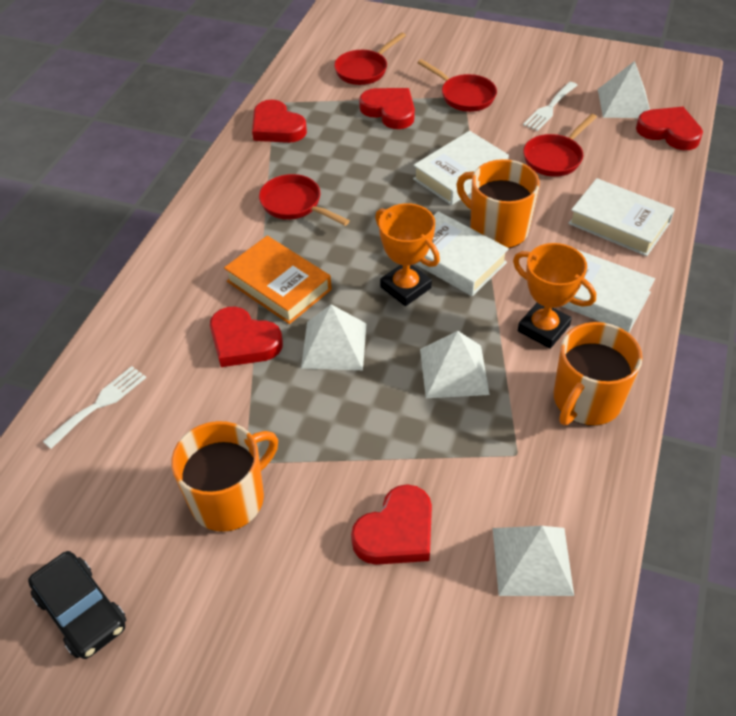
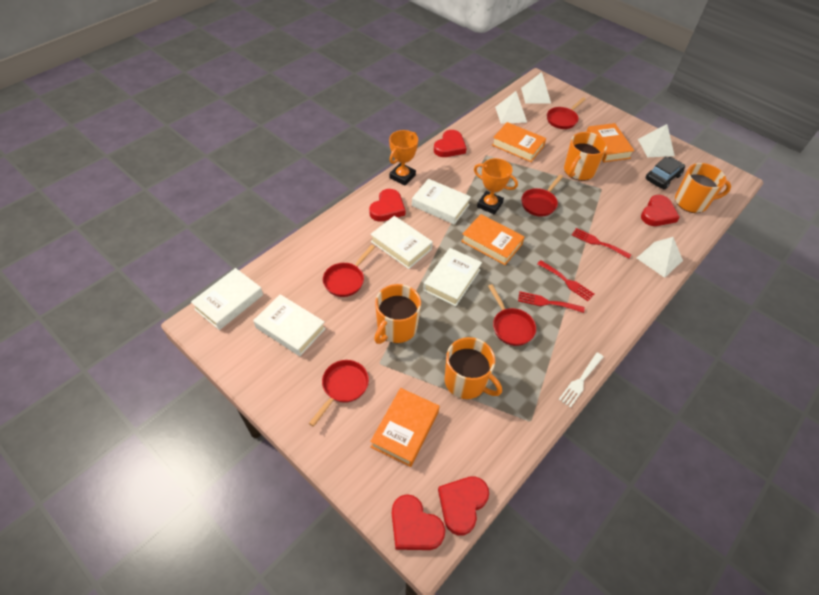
orange book: [224,236,332,324] = 1 -> [370,388,440,467] [461,214,525,265] [492,122,546,162] [586,123,634,162] = 4
orange mug: [171,421,278,532] [456,159,540,248] [554,322,643,426] = 3 -> [374,284,421,344] [445,337,502,399] [564,132,607,181] [675,163,731,213] = 4
red fork: none = 0 -> [518,291,585,313] [537,260,595,301] [572,228,632,259] = 3
red pan: [259,174,350,226] [334,32,406,85] [417,59,497,112] [523,114,597,177] = 4 -> [309,360,369,427] [323,245,375,297] [488,284,536,346] [521,175,563,217] [547,97,586,129] = 5
white book: [413,131,509,205] [416,211,509,296] [561,249,655,333] [568,178,675,256] = 4 -> [191,268,263,330] [253,294,326,356] [370,216,433,269] [412,179,471,225] [423,248,482,306] = 5
white fork: [43,366,146,449] [523,82,578,131] = 2 -> [559,352,604,408] = 1

